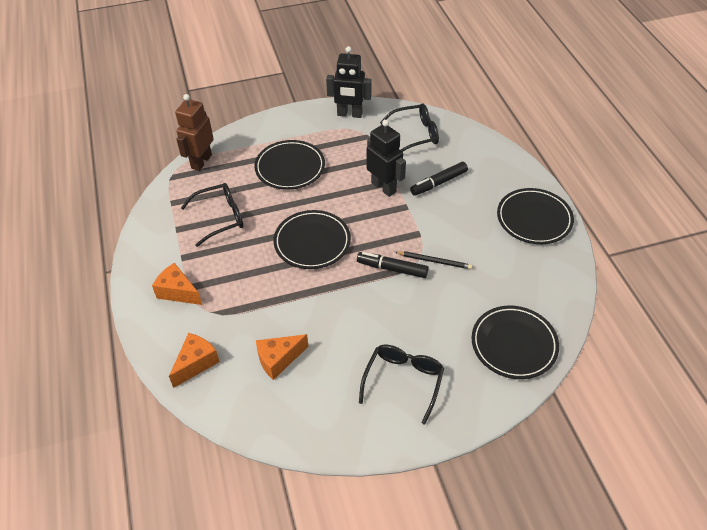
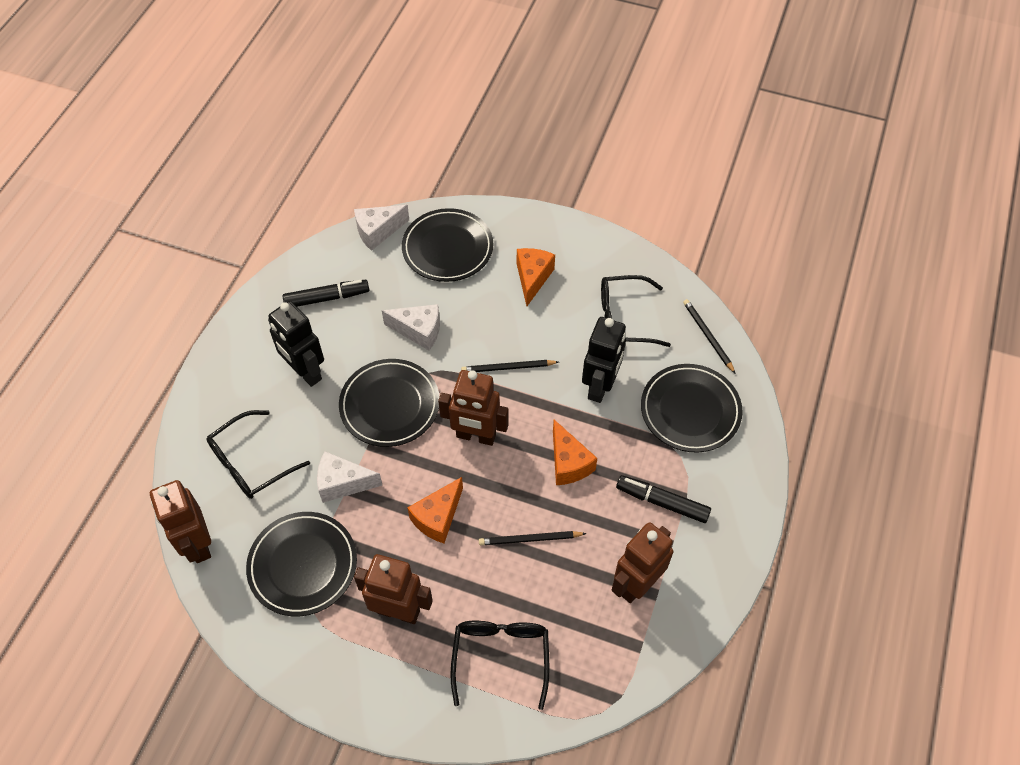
black pencil: [395,251,472,269] = 1 -> [461,360,559,372] [479,531,587,545] [683,299,736,374] = 3
brown robot: [175,94,214,171] = 1 -> [150,480,211,563] [354,554,433,624] [438,370,509,446] [612,522,674,603] = 4
white cheese: none = 0 -> [317,451,382,503] [354,205,409,251] [382,304,440,350] = 3

